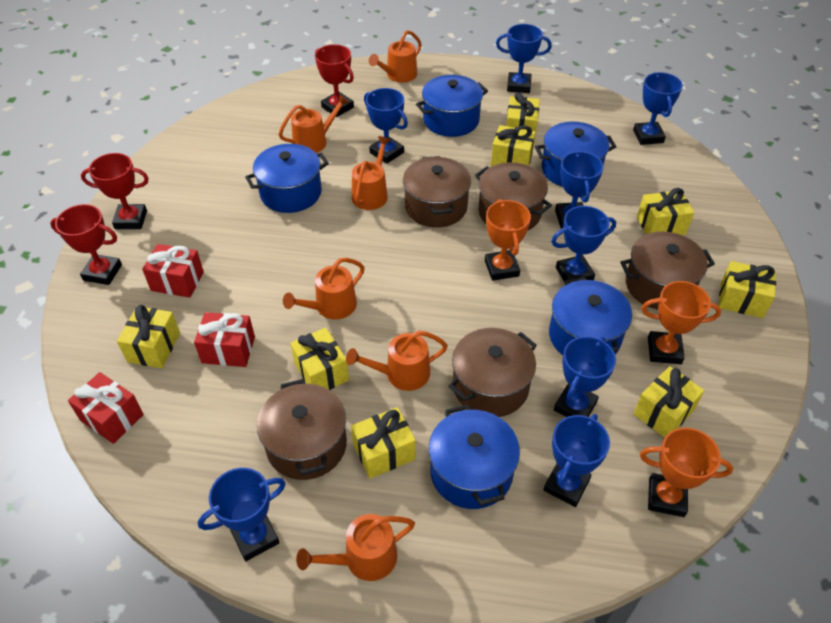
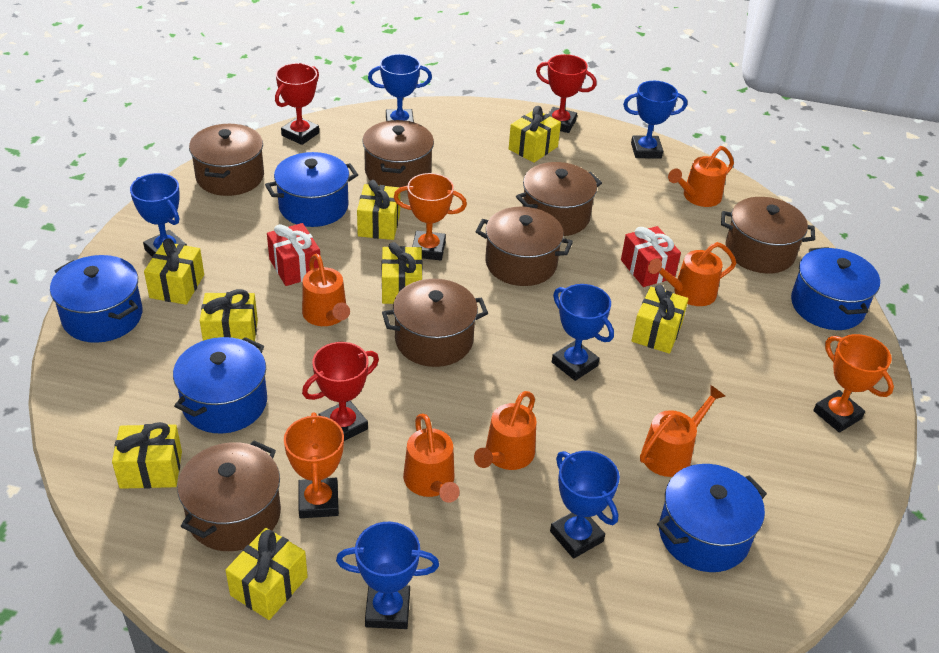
blue trophy: [198,468,286,561] [364,88,408,164] [496,24,552,93] [544,414,610,507] [551,206,616,282] [554,336,616,417] [555,151,603,229] [633,72,683,145] = 8 -> [130,173,187,256] [336,522,439,629] [368,54,432,122] [550,451,620,559] [552,284,614,381] [623,81,687,158] = 6
brown pot: [257,379,347,480] [403,156,471,228] [448,328,537,417] [475,162,552,231] [620,231,715,310] = 5 -> [177,441,281,551] [189,124,264,196] [362,120,434,191] [382,279,488,367] [476,207,573,286] [516,162,602,236] [721,197,815,274] = 7
red gift: [68,372,144,444] [142,244,204,298] [194,312,255,367] = 3 -> [267,223,320,286] [621,226,681,287] = 2

